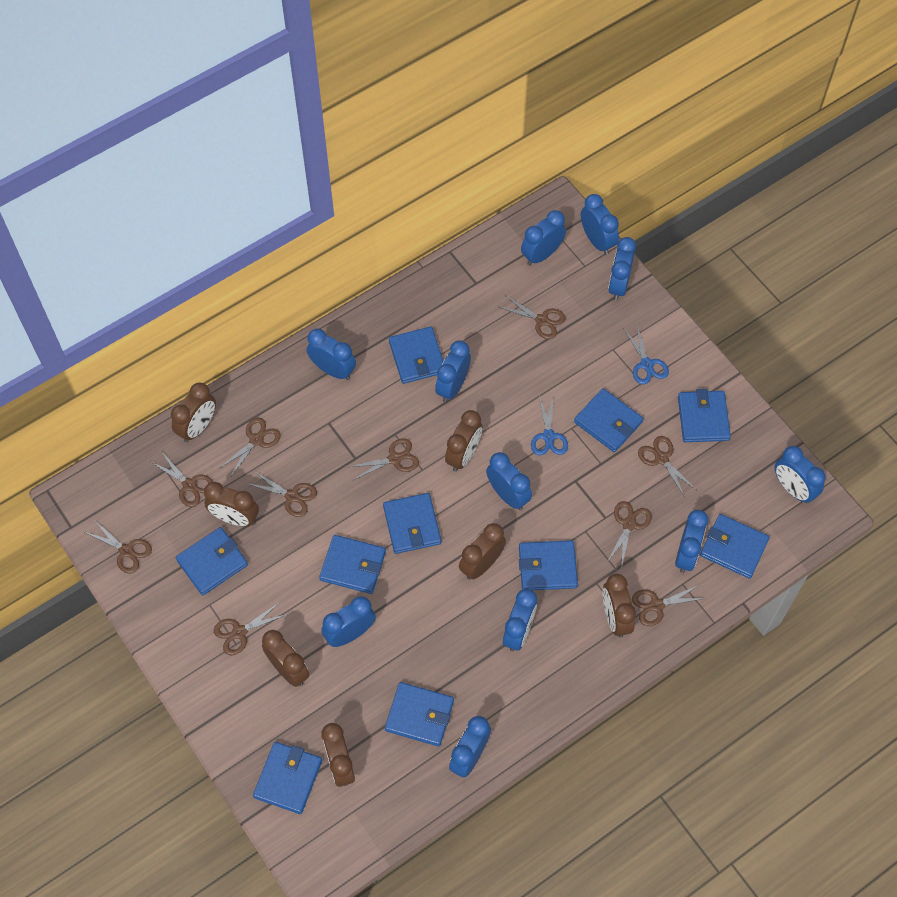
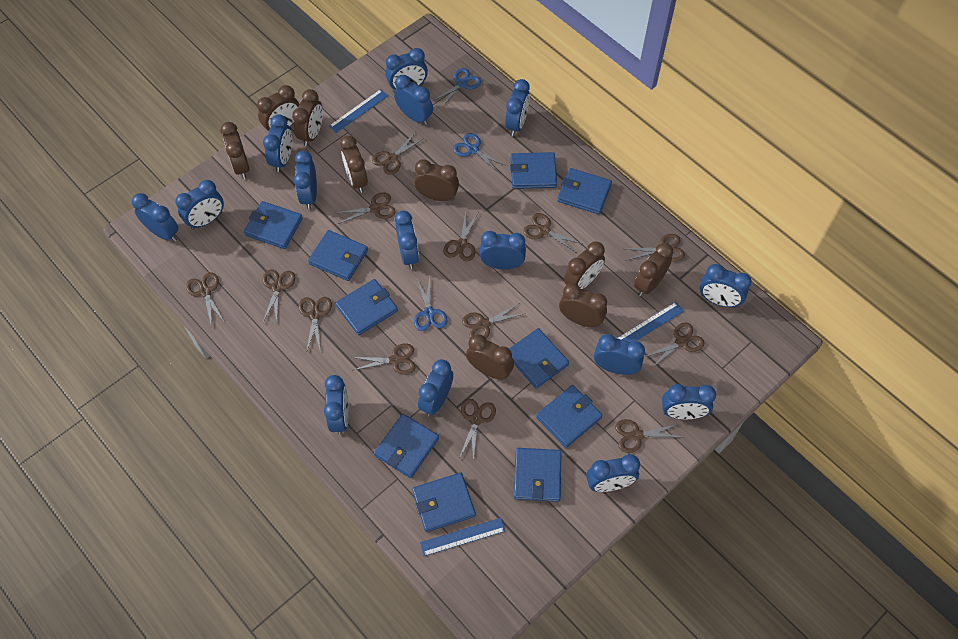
blue clock: [307,329,356,380] [321,596,376,647] [435,341,471,402] [449,716,491,778] [486,452,532,510] [503,589,537,651] [521,210,566,266] [581,194,619,255] [608,237,636,301] [675,510,708,573] [775,446,826,504] = 11 -> [132,193,179,242] [175,180,224,230] [263,114,292,172] [294,151,317,209] [324,375,348,435] [386,48,428,92] [394,75,433,125] [395,210,419,269] [418,359,453,416] [479,231,526,269] [505,79,530,136] [586,454,640,492] [594,334,645,375] [662,384,716,419] [700,264,752,307] = 15
blue ruler: none = 0 -> [329,89,388,133] [420,518,505,556] [616,302,684,342] = 3
blue scissors: [531,394,568,455] [623,325,669,384] = 2 -> [414,277,448,331] [433,68,481,108] [453,133,507,173] = 3
brown clock: [171,383,216,442] [204,482,259,526] [262,630,310,687] [322,723,355,787] [445,410,482,471] [459,523,506,580] [603,574,636,638] = 7 -> [220,122,249,179] [257,85,299,131] [292,89,323,146] [340,136,368,193] [414,159,459,201] [466,334,514,380] [559,283,607,327] [564,241,605,289] [634,243,673,296] = 9
brown scissors: [85,520,152,574] [151,451,213,507] [214,602,288,655] [220,418,281,478] [246,471,317,517] [349,438,419,481] [499,296,566,339] [607,501,652,569] [632,584,706,626] [638,436,696,497] = 10 -> [186,272,224,328] [263,269,296,324] [299,297,332,353] [337,193,396,224] [351,343,416,375] [372,133,424,175] [443,211,478,261] [459,399,496,461] [462,303,526,339] [523,213,583,252] [615,419,681,453] [626,234,685,262] [644,322,705,368] = 13

